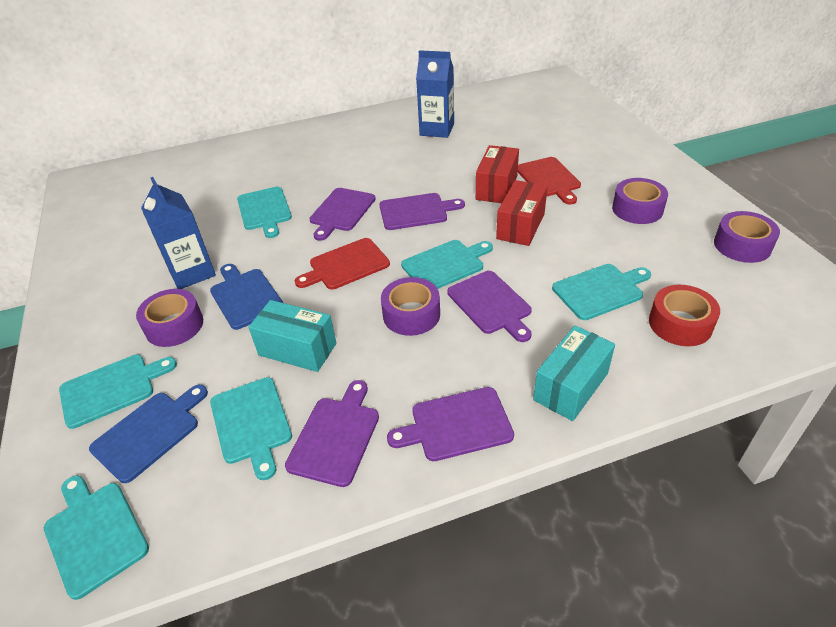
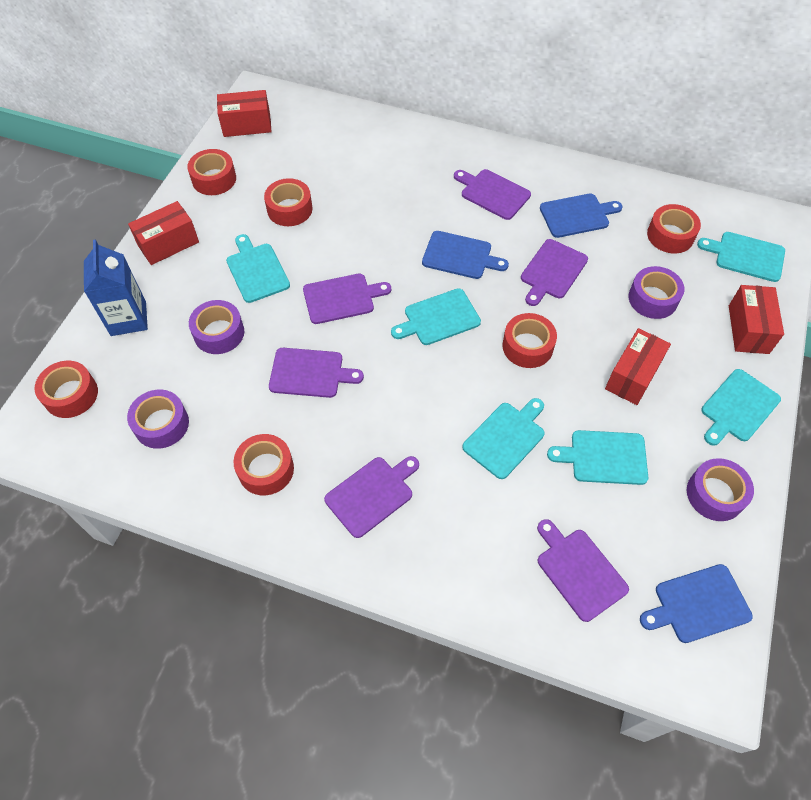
blue carton: [141,177,216,289] [416,50,454,138] = 2 -> [84,240,148,336] = 1
blue cutting board: [89,385,208,483] [210,264,283,330] = 2 -> [422,231,509,279] [540,193,623,238] [640,564,753,643] = 3
purple cutting board: [285,380,379,487] [310,188,376,241] [379,193,465,230] [387,387,514,461] [447,271,532,342] = 5 -> [269,348,364,398] [303,274,391,324] [324,456,419,538] [454,169,531,220] [521,239,588,306] [537,519,629,622] = 6
red box: [476,145,519,203] [496,180,548,246] = 2 -> [128,201,199,265] [217,90,272,137] [605,328,671,405] [729,285,784,354] = 4
red cutting board: [295,238,390,290] [518,157,581,205] = 2 -> none = 0
red tape: [649,285,720,346] = 1 -> [35,361,98,418] [187,149,236,195] [233,434,294,495] [264,178,313,226] [503,313,557,368] [647,204,701,253] = 6
turquoise box: [248,300,336,372] [533,325,615,421] = 2 -> none = 0

